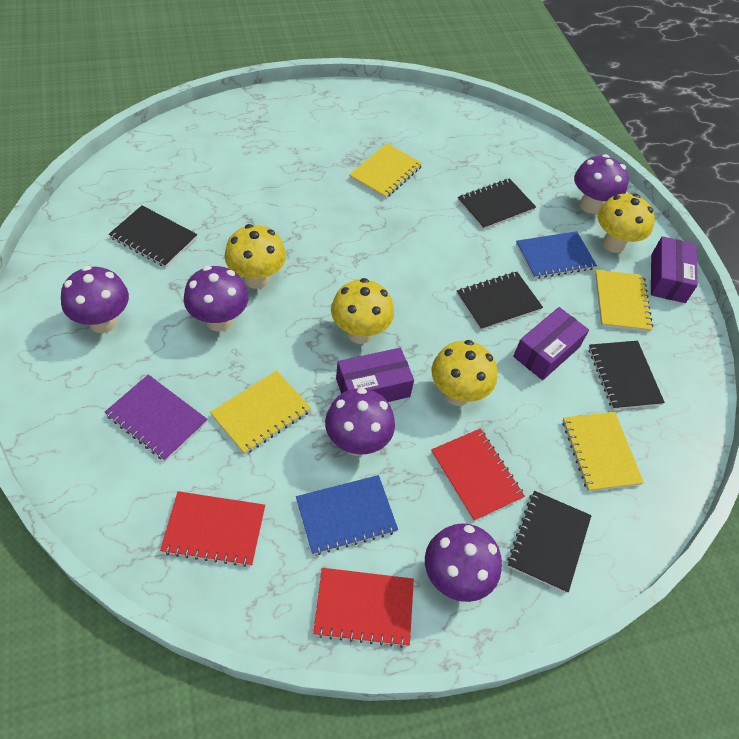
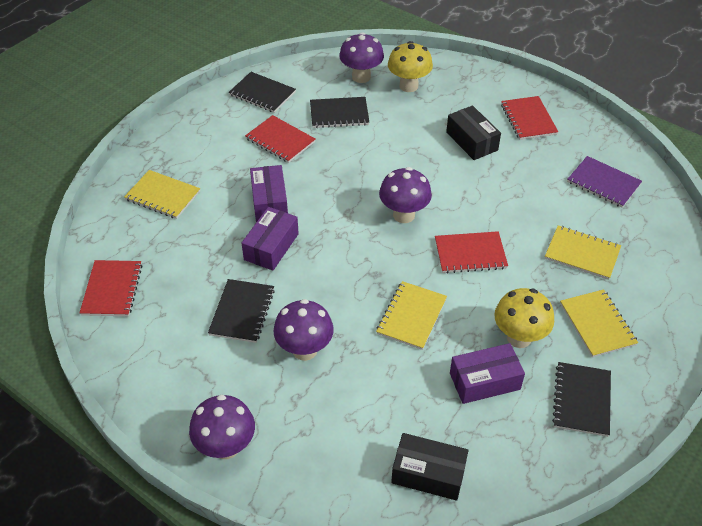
black box: none = 0 -> [391,433,469,501] [446,105,501,160] = 2
black notebook: [109,206,197,267] [457,272,543,330] [458,178,536,230] [507,491,591,593] [589,341,665,410] = 5 -> [208,279,275,343] [229,72,296,113] [310,97,369,128] [552,362,611,437] = 4
blue notebook: [296,475,398,555] [516,231,597,279] = 2 -> none = 0
purple mushroom: [61,266,129,333] [184,266,248,331] [325,388,395,456] [425,523,502,602] [574,154,629,214] = 5 -> [189,395,255,459] [273,299,334,361] [339,32,384,83] [379,167,432,223] = 4
red notebook: [160,491,265,567] [313,568,414,648] [431,429,525,522] = 3 -> [80,260,142,316] [245,115,315,163] [435,231,508,274] [501,96,558,140] = 4
yellow mushroom: [225,224,286,289] [331,278,394,344] [431,340,497,406] [598,194,655,253] = 4 -> [388,41,433,92] [494,288,554,348] = 2

